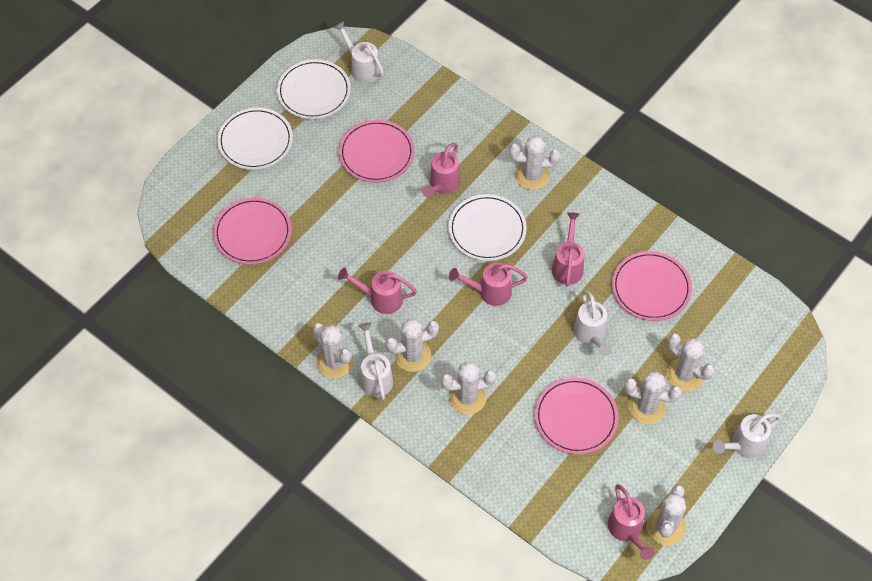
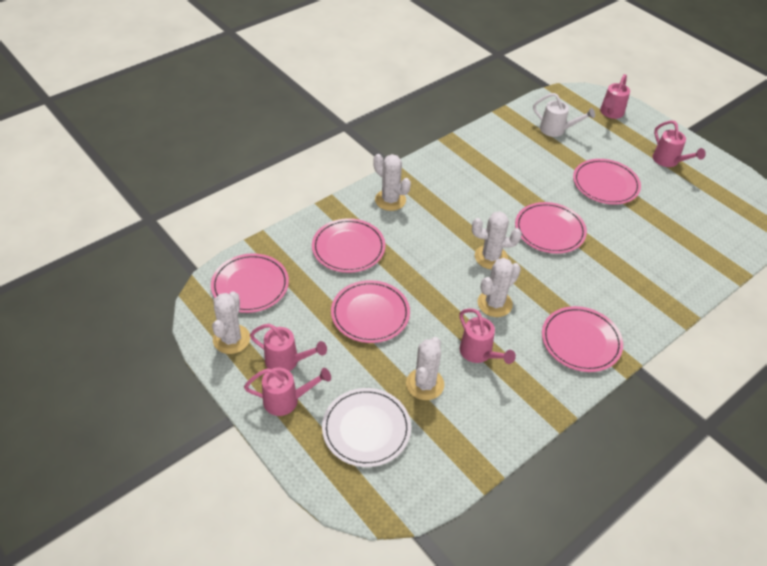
pink plate: [213,198,292,265] [339,120,414,183] [534,378,619,454] [612,251,692,321] = 4 -> [211,253,289,313] [312,218,385,273] [331,280,410,343] [515,202,587,254] [542,306,623,372] [573,159,641,205] = 6
white cactus: [313,323,353,378] [385,319,439,372] [441,361,496,415] [509,136,560,190] [624,372,682,424] [646,485,686,546] [666,333,715,391] = 7 -> [212,291,250,354] [373,154,411,211] [406,337,444,400] [472,211,522,269] [477,258,521,317] = 5
white plate: [217,108,293,170] [277,59,351,119] [448,194,527,261] = 3 -> [322,388,411,467] = 1
white watering can: [334,21,384,83] [358,322,393,400] [573,290,612,356] [713,413,781,458] = 4 -> [533,93,595,137] = 1

